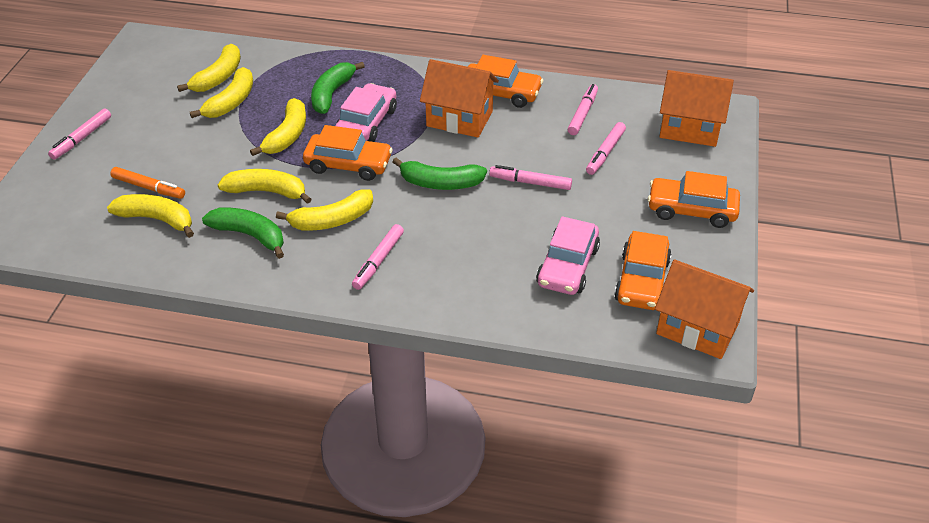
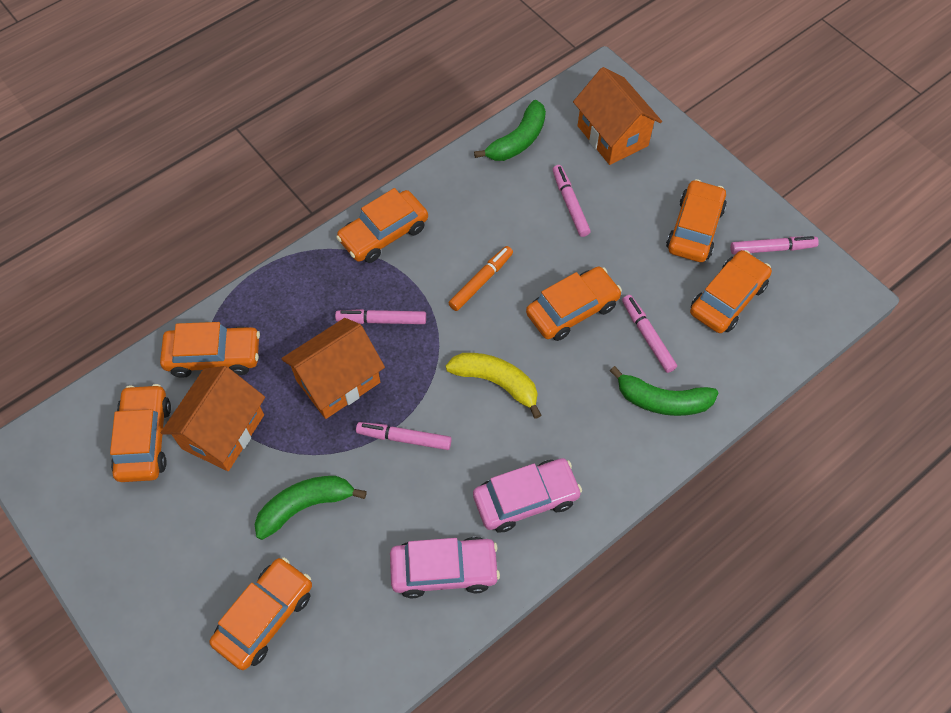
orange car: [303,125,393,181] [468,55,543,108] [614,231,672,310] [648,171,740,228] = 4 -> [110,384,171,482] [160,322,260,378] [210,557,312,670] [336,188,428,263] [526,267,622,341] [666,179,727,262] [690,250,772,333] = 7
yellow banana: [107,194,194,238] [177,44,241,92] [190,67,253,118] [218,169,312,204] [250,98,306,156] [276,189,373,231] = 6 -> [446,353,541,419] = 1

